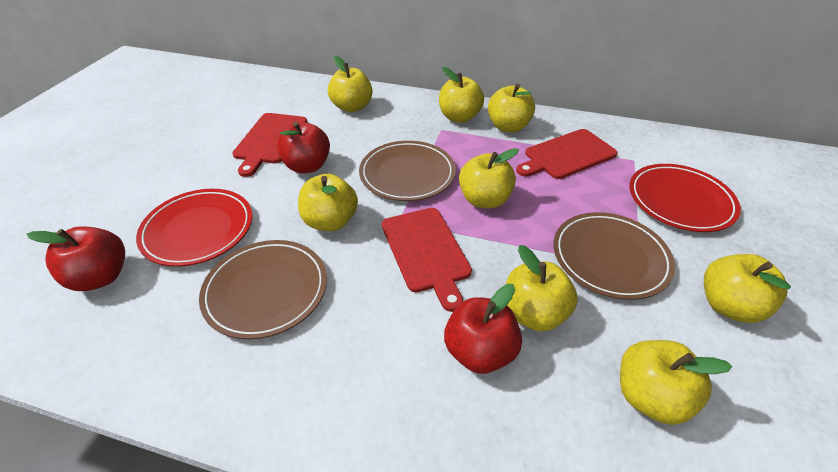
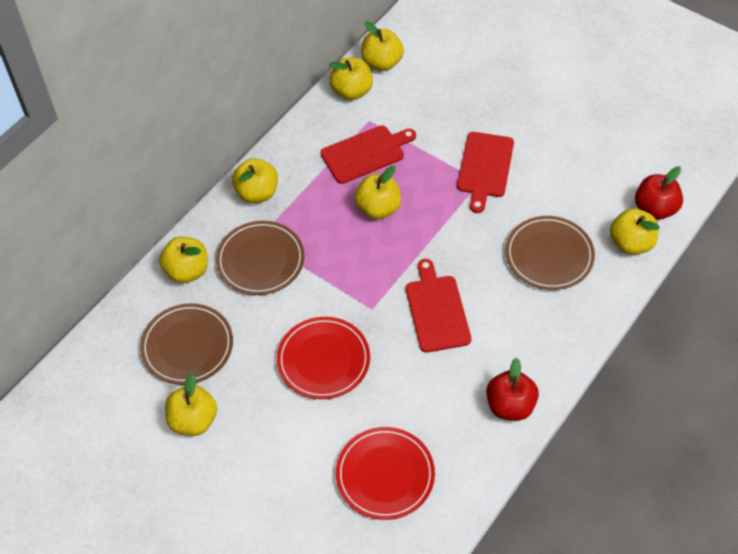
red apple: [27,226,125,291] [277,122,330,173] [444,284,522,374] = 3 -> [486,358,539,421] [635,166,683,220] = 2
yellow apple: [298,174,358,231] [328,56,373,112] [439,67,484,123] [459,148,519,208] [488,84,535,132] [506,245,578,332] [620,340,732,425] [704,254,791,323] = 8 -> [159,237,208,283] [165,373,217,436] [232,158,278,203] [329,58,373,100] [354,166,401,219] [361,21,404,71] [610,208,660,255] = 7

